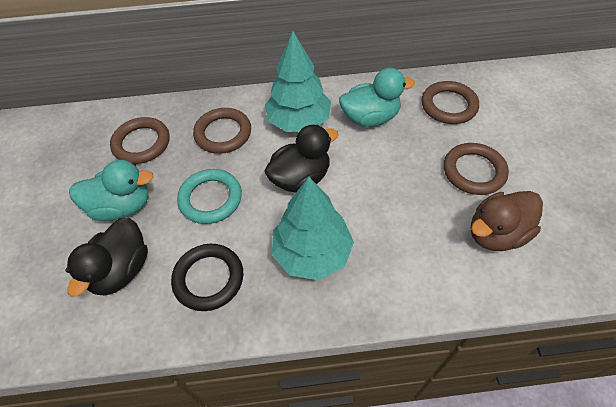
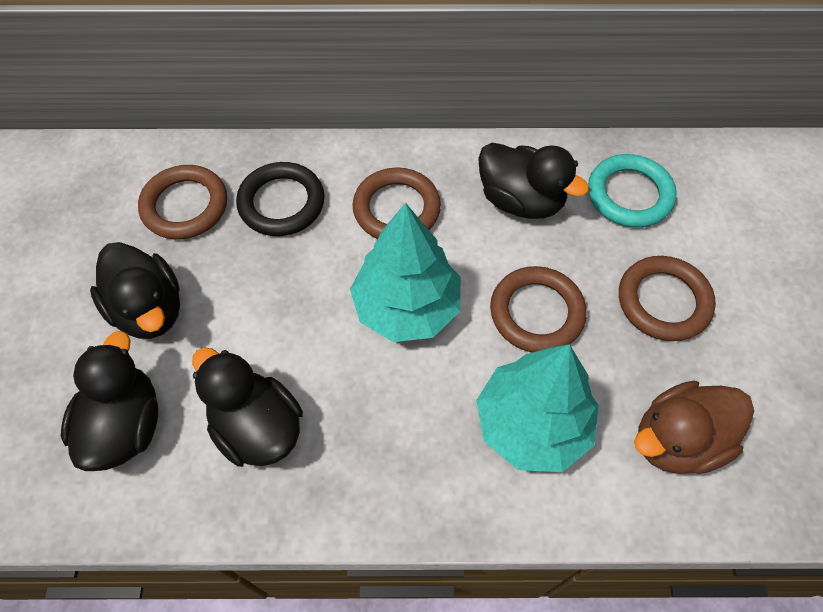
black duck: [66,217,148,297] [265,124,339,192] = 2 -> [61,331,158,471] [90,242,180,339] [192,347,303,467] [478,143,589,219] = 4
turquoise duck: [69,160,154,221] [339,68,415,127] = 2 -> none = 0

